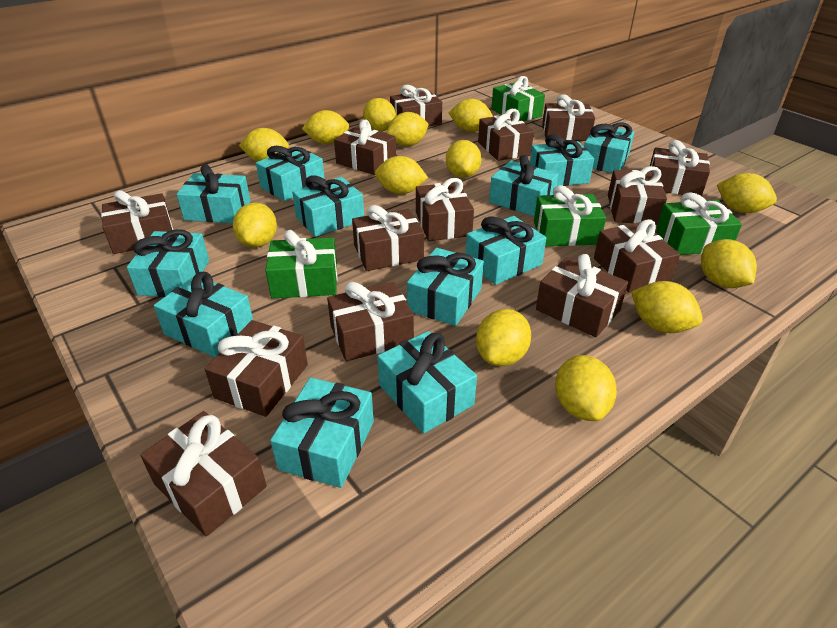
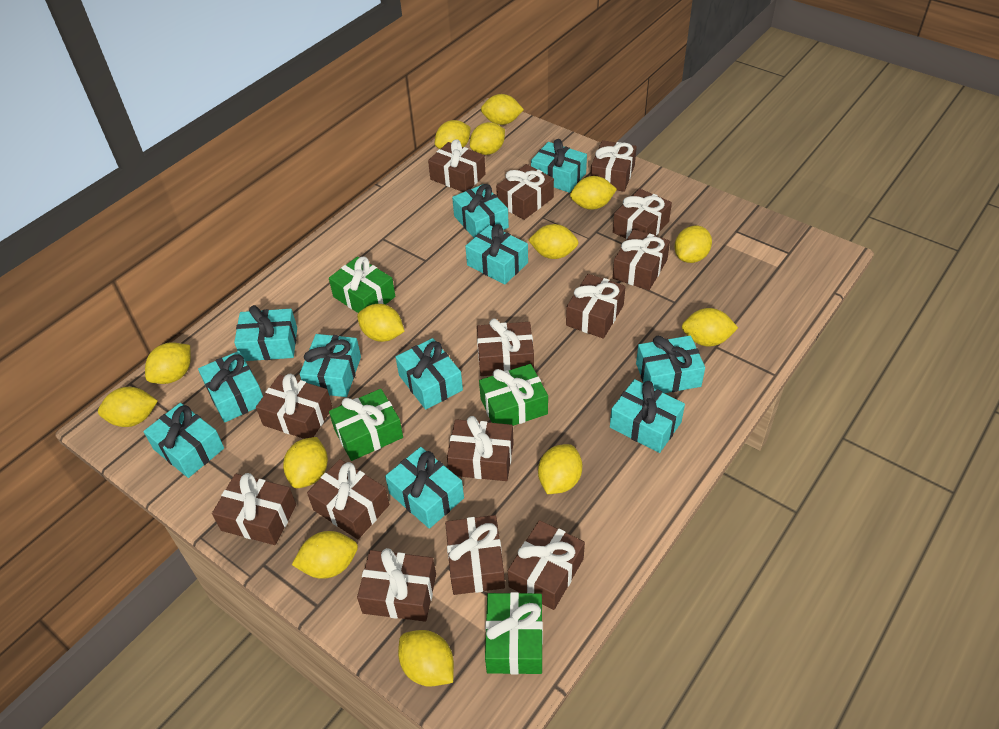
turquoise gift: [127,229,209,297] [154,272,253,357] [176,164,250,223] [256,146,325,201] [270,377,374,488] [292,175,364,237] [377,331,477,433] [407,248,484,326] [465,216,546,285] [489,155,559,216] [530,134,594,186] [584,123,634,173] = 12 -> [143,403,224,478] [198,351,263,423] [234,305,297,361] [300,334,361,397] [385,447,464,529] [396,338,463,410] [452,184,509,238] [465,224,528,284] [531,139,587,193] [610,379,685,453] [636,336,705,393] = 11
yellow lemon: [233,203,277,248] [239,128,289,162] [302,110,349,144] [363,98,396,131] [375,156,428,194] [387,112,429,146] [446,140,482,178] [449,99,493,132] [476,309,531,366] [555,355,617,421] [631,281,703,333] [701,239,757,288] [717,173,777,213] = 13 -> [98,387,158,427] [145,342,191,384] [283,437,328,488] [292,531,358,579] [357,304,405,342] [398,630,454,687] [435,120,471,149] [470,122,505,155] [481,94,524,125] [528,224,578,259] [538,444,582,494] [570,176,617,210] [674,225,712,263] [682,308,738,347] = 14

